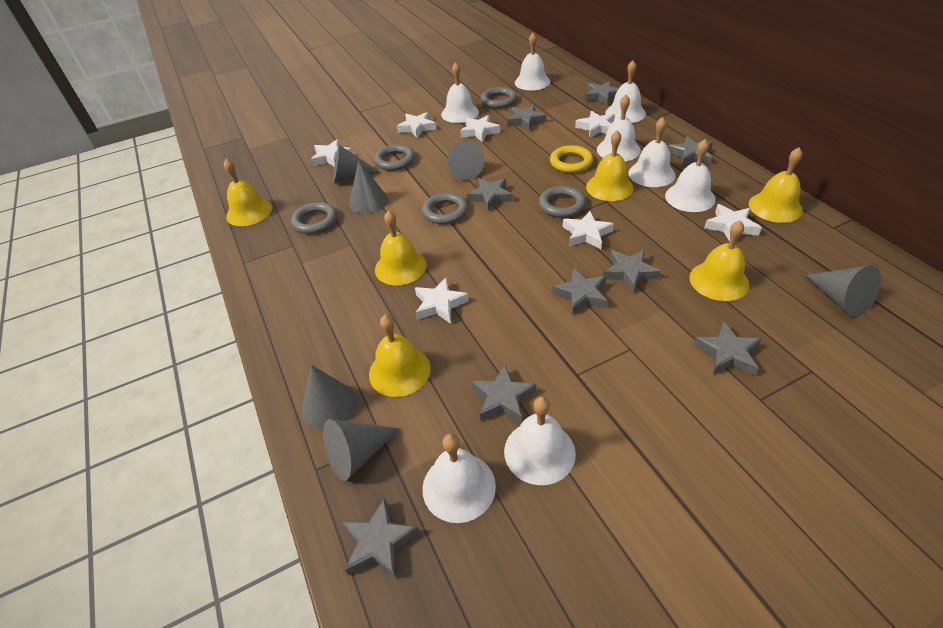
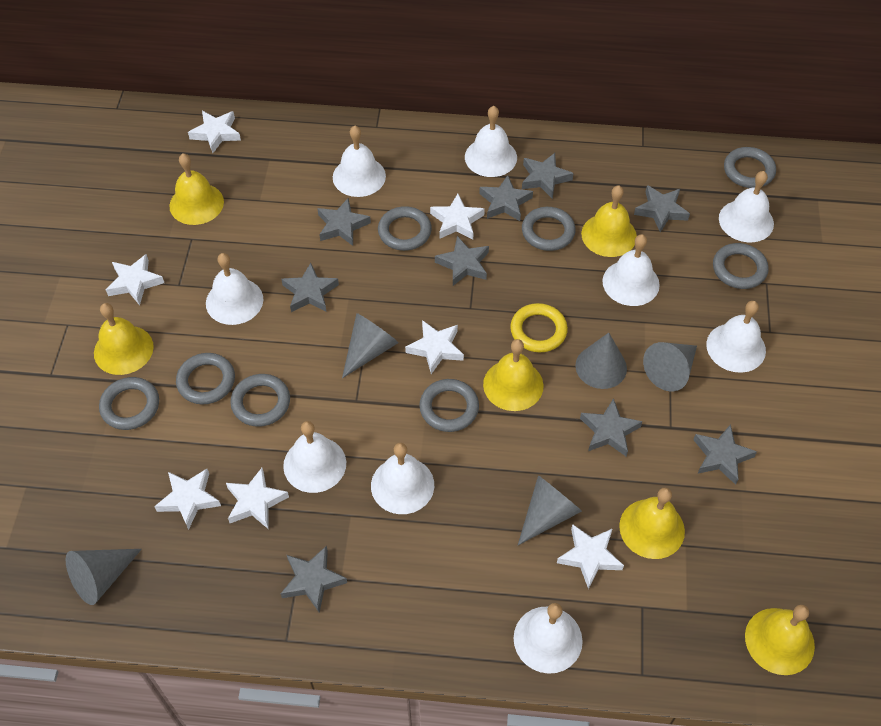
grey cone: [302,365,357,430] [323,419,401,481] [333,145,381,183] [349,160,388,213] [448,141,484,181] [805,265,881,317] = 6 -> [66,549,142,605] [342,313,399,378] [518,475,582,545] [575,333,627,389] [643,342,697,391] = 5
grey ring: [291,202,337,234] [374,144,415,171] [422,193,468,224] [481,87,517,108] [539,186,586,218] = 5 -> [99,377,159,430] [176,353,235,404] [230,374,290,427] [378,206,432,251] [419,379,479,432] [522,207,576,251] [713,243,769,289] [724,147,776,188] = 8
white bell: [422,433,496,523] [441,62,479,123] [504,397,576,485] [515,33,550,90] [597,95,641,161] [605,60,646,123] [628,117,676,187] [665,139,716,212] = 8 -> [206,253,263,325] [283,421,346,493] [333,126,386,197] [371,443,434,514] [465,106,517,177] [514,603,583,674] [602,234,660,306] [706,301,766,373] [719,171,774,242] = 9

